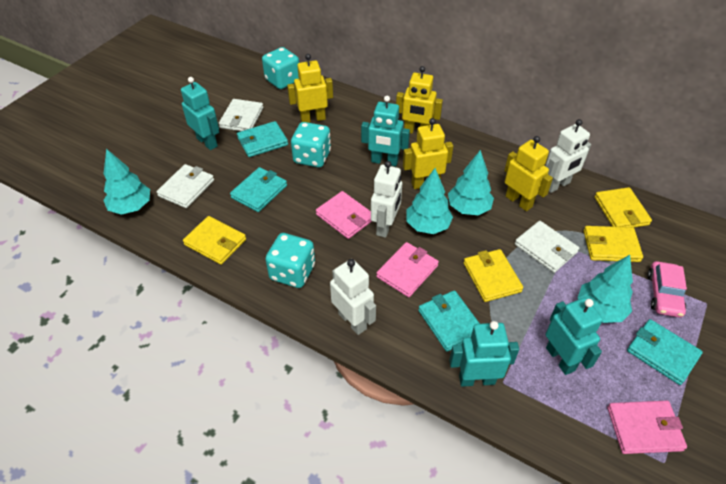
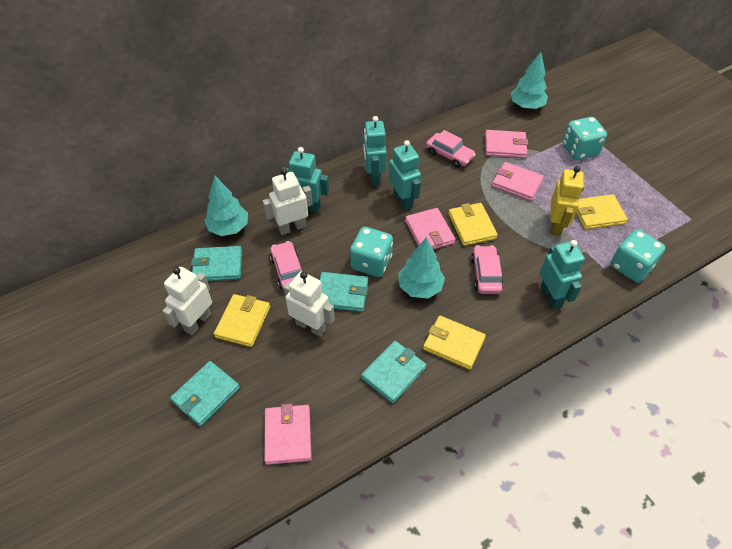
pink car: [647,261,687,317] = 1 -> [270,241,302,290] [426,130,476,168] [471,245,504,294] = 3
pink wallet: [316,191,372,239] [376,242,439,297] [607,401,687,454] = 3 -> [264,404,312,465] [405,208,455,250] [485,130,528,158] [492,162,544,201] = 4
turquoise tree: [103,149,150,215] [406,168,453,234] [448,150,494,216] [578,255,633,323] = 4 -> [204,175,248,236] [398,237,445,299] [511,52,548,109] = 3
white wallet: [156,164,214,208] [219,99,263,131] [515,221,579,273] = 3 -> none = 0
yellow robot: [287,54,333,123] [396,66,443,134] [403,118,453,189] [504,136,553,211] = 4 -> [550,166,584,236] = 1

